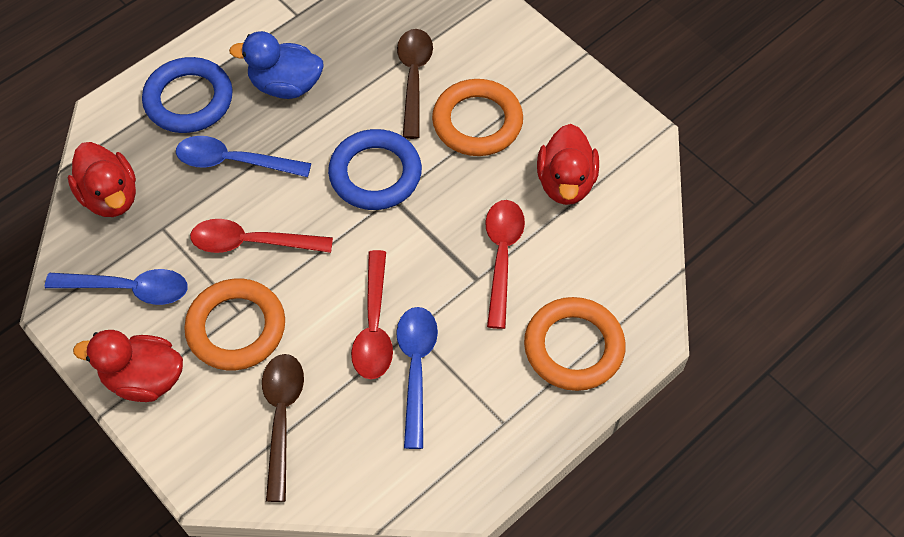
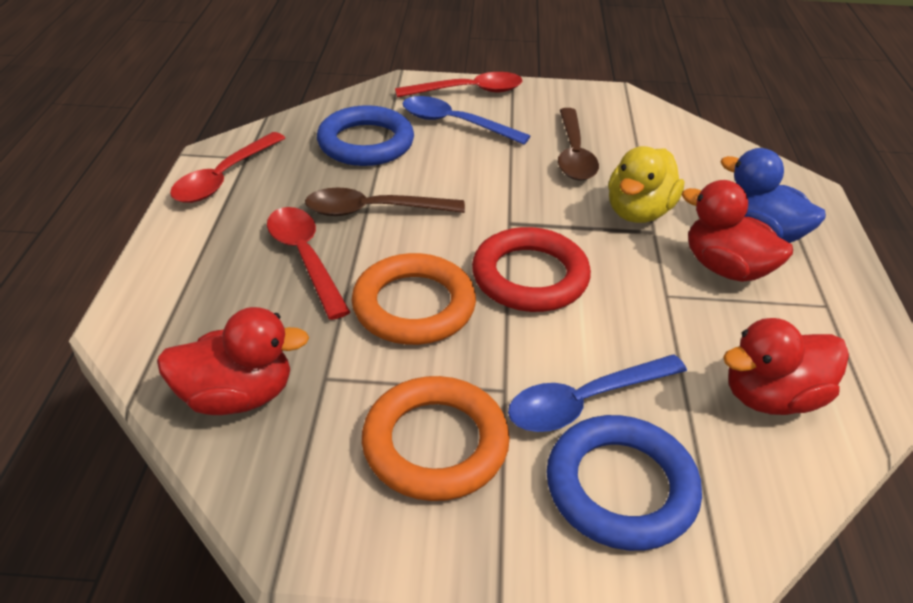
blue spoon: [45,269,188,305] [176,136,311,177] [396,307,438,449] = 3 -> [402,96,530,145] [508,354,687,432] = 2
orange ring: [184,279,285,370] [432,79,523,156] [524,297,626,391] = 3 -> [351,253,476,345] [362,376,510,501] = 2
red ring: none = 0 -> [472,227,591,312] = 1
yellow duck: none = 0 -> [608,146,684,223] = 1

